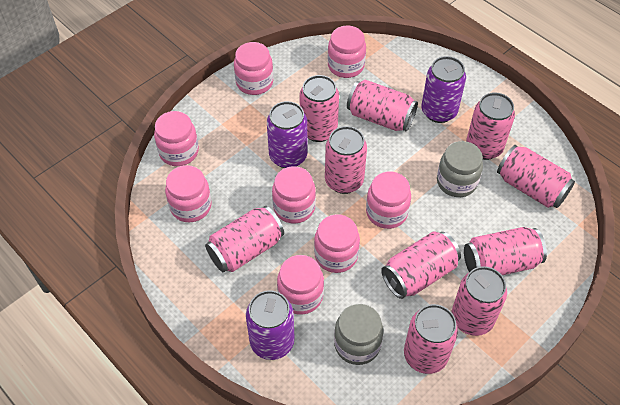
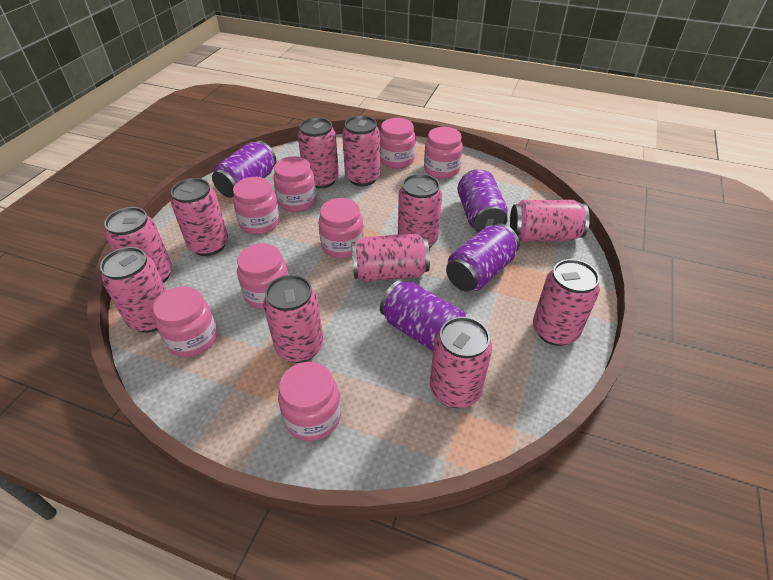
grey jar: [334,304,384,365] [437,141,483,197] = 2 -> none = 0
pink can: [205,206,284,272] [299,75,339,142] [325,126,367,194] [347,80,418,132] [381,231,461,299] [404,304,458,374] [452,266,507,336] [464,227,547,275] [466,92,515,160] [497,145,575,208] = 10 -> [100,247,167,333] [104,207,172,283] [171,178,228,256] [263,275,323,363] [298,118,339,189] [342,116,380,186] [351,233,430,281] [398,174,442,248] [430,317,492,408] [510,200,590,241] [533,259,600,346] = 11
purple can: [246,290,295,360] [267,101,307,168] [421,56,466,123] = 3 -> [212,141,276,198] [380,280,466,351] [446,223,520,292] [457,169,508,233] = 4

